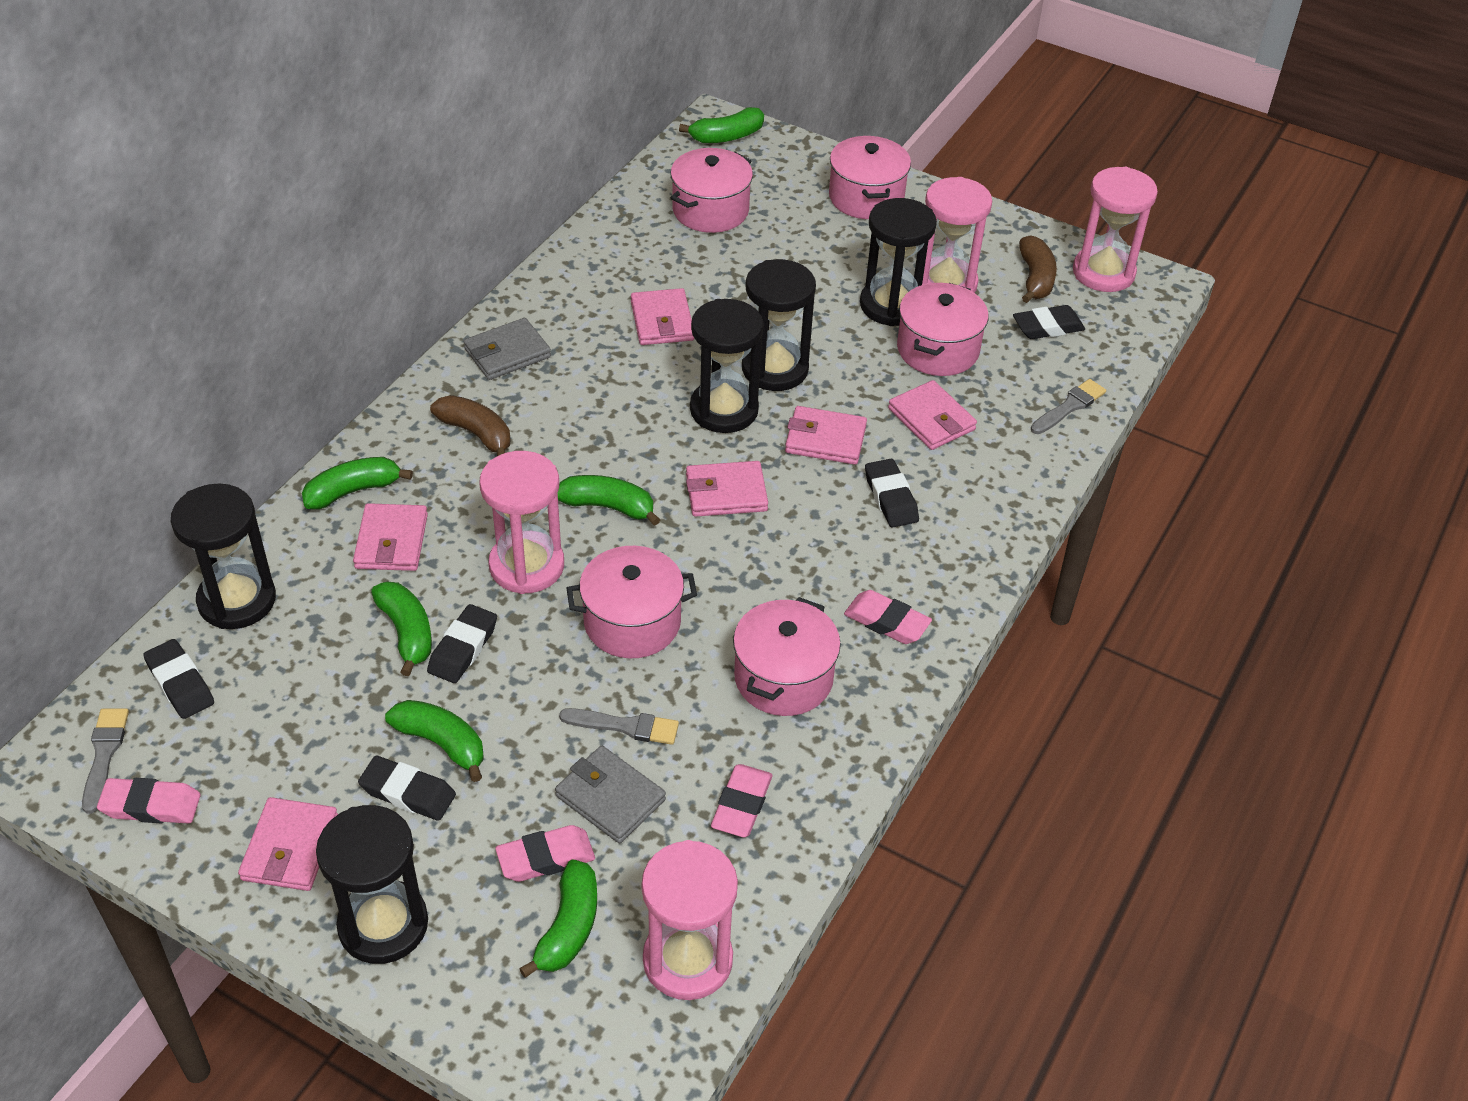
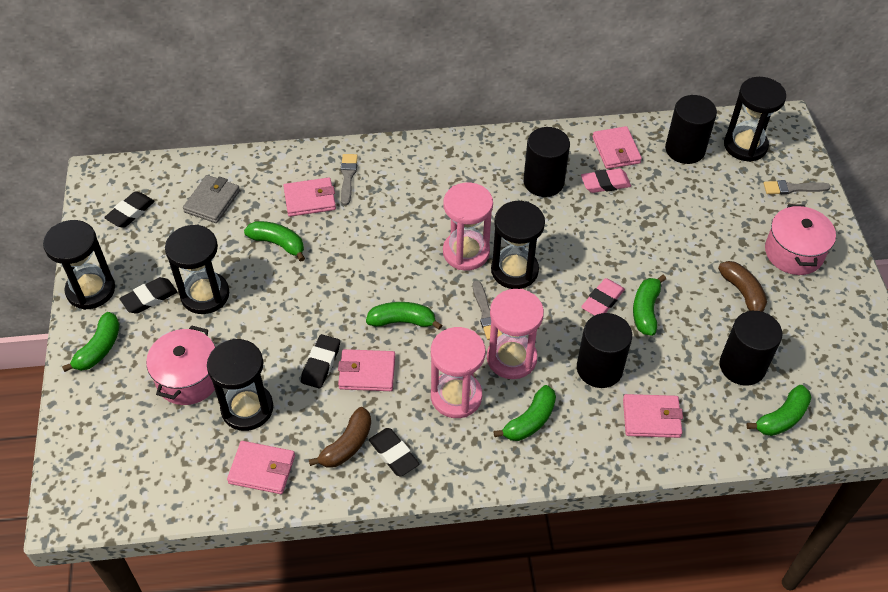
black cylinder: none = 0 -> [524,127,570,197] [577,313,632,388] [665,95,717,164] [719,311,782,386] = 4
black eraser: [143,639,214,719] [358,756,456,821] [427,604,497,683] [865,459,919,528] [1013,305,1085,339] = 5 -> [104,191,155,228] [120,277,177,314] [301,334,340,389] [369,428,419,477] = 4
grey wallet: [464,318,551,380] [555,746,666,843] = 2 -> [183,175,240,223] = 1
pink eraser: [97,778,201,823] [495,825,595,882] [711,764,772,838] [844,590,932,644] = 4 -> [581,168,631,193] [581,278,625,316] = 2
pink hourglass: [479,451,564,594] [642,840,738,1000] [922,177,992,293] [1073,167,1158,292] = 4 -> [431,327,485,418] [443,183,493,271] [487,289,544,379] = 3
pink pot: [567,546,697,658] [671,148,753,233] [733,597,841,716] [829,136,911,219] [897,283,989,376] = 5 -> [146,325,215,405] [765,204,836,275] = 2
pink wallet: [238,797,338,891] [353,503,428,571] [631,288,694,345] [686,461,768,517] [785,406,867,465] [888,380,977,450] = 6 -> [227,441,295,494] [283,177,336,217] [338,349,395,391] [592,126,642,169] [623,394,683,438] = 5

